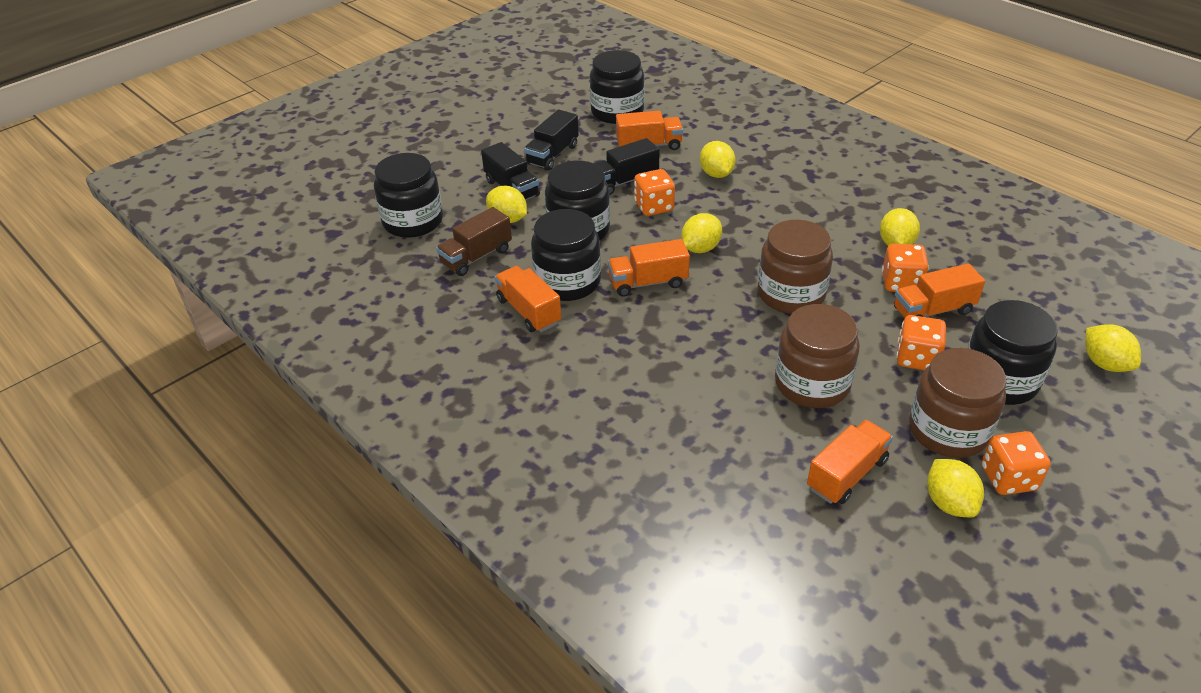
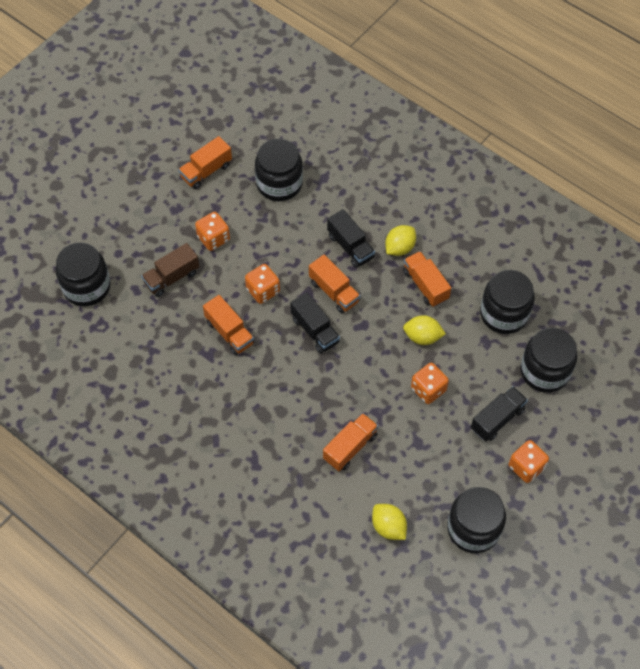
brown jar: [758,220,833,314] [775,304,860,408] [909,348,1006,458] = 3 -> none = 0
yellow lemon: [486,186,527,223] [681,213,722,253] [700,141,736,178] [880,208,920,245] [927,459,984,517] [1085,324,1141,372] = 6 -> [372,504,407,540] [385,225,416,256] [403,315,446,345] = 3

